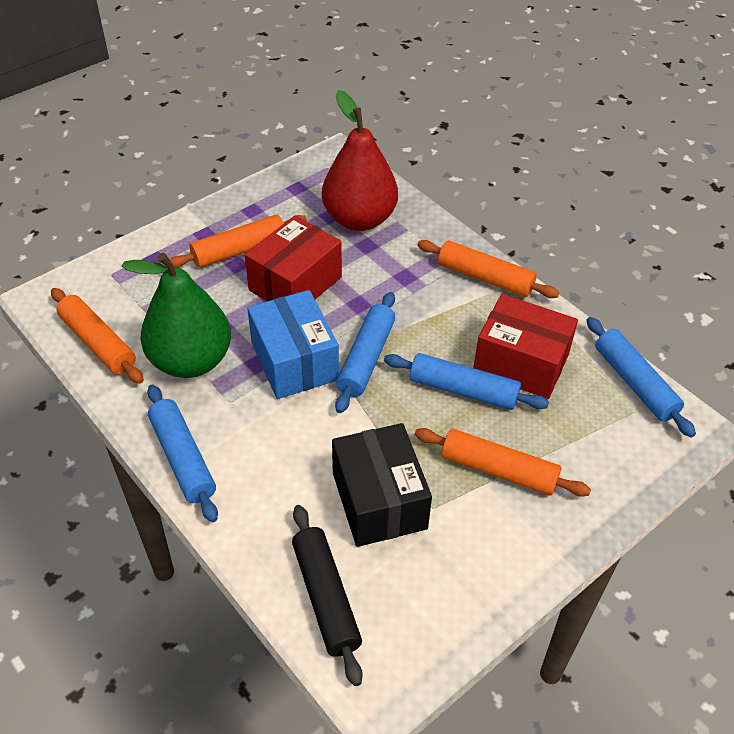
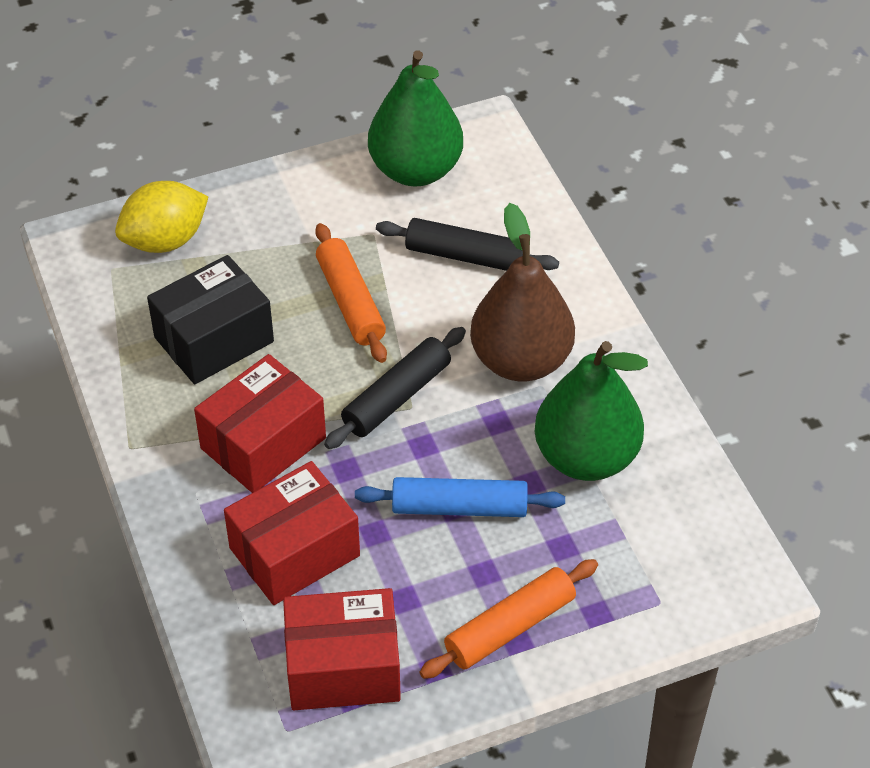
black rolling pin: [292,505,363,686] = 1 -> [324,327,466,449] [376,218,559,271] = 2
blue box: [247,290,339,399] = 1 -> none = 0
blue rolling pin: [147,385,218,522] [335,292,395,413] [384,353,549,410] [586,317,696,437] = 4 -> [355,477,565,517] = 1
brown pear: none = 0 -> [470,203,575,381] = 1
green pear: [122,253,231,378] = 1 -> [368,50,463,187] [535,341,648,481] = 2
orange rolling pin: [51,288,144,384] [169,215,307,268] [414,428,591,497] [417,240,560,298] = 4 -> [315,223,387,363] [419,559,598,679] = 2
red box: [245,215,342,301] [473,294,578,399] = 2 -> [194,354,326,493] [224,461,360,605] [283,588,401,710] = 3
red pear: [322,90,398,231] = 1 -> none = 0
yellow lemon: none = 0 -> [115,181,208,253] = 1

